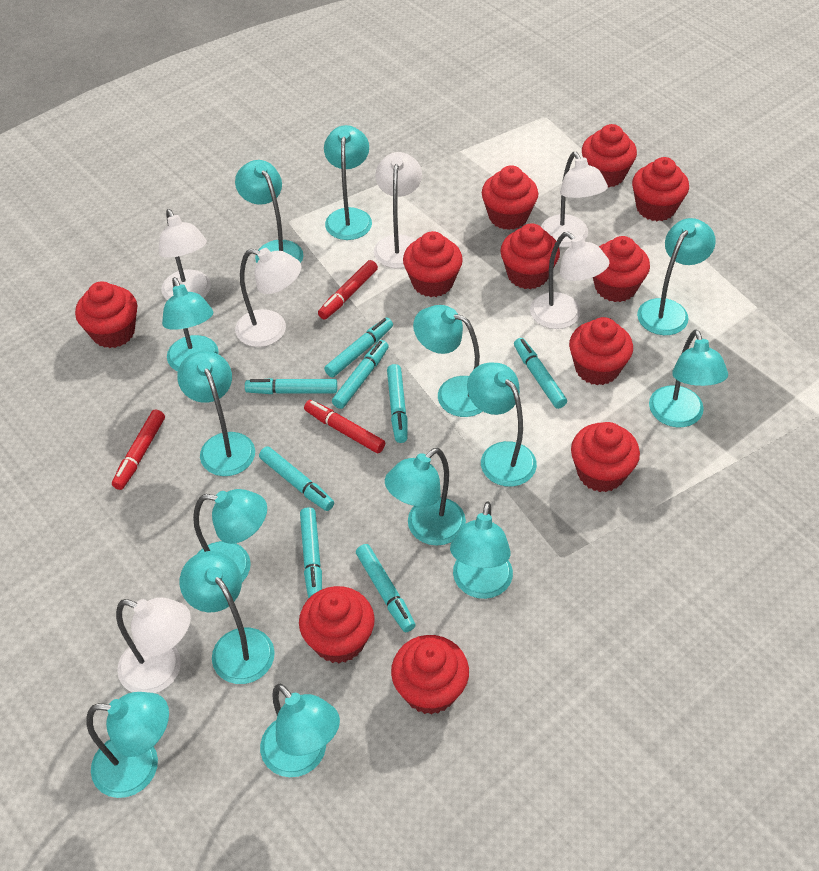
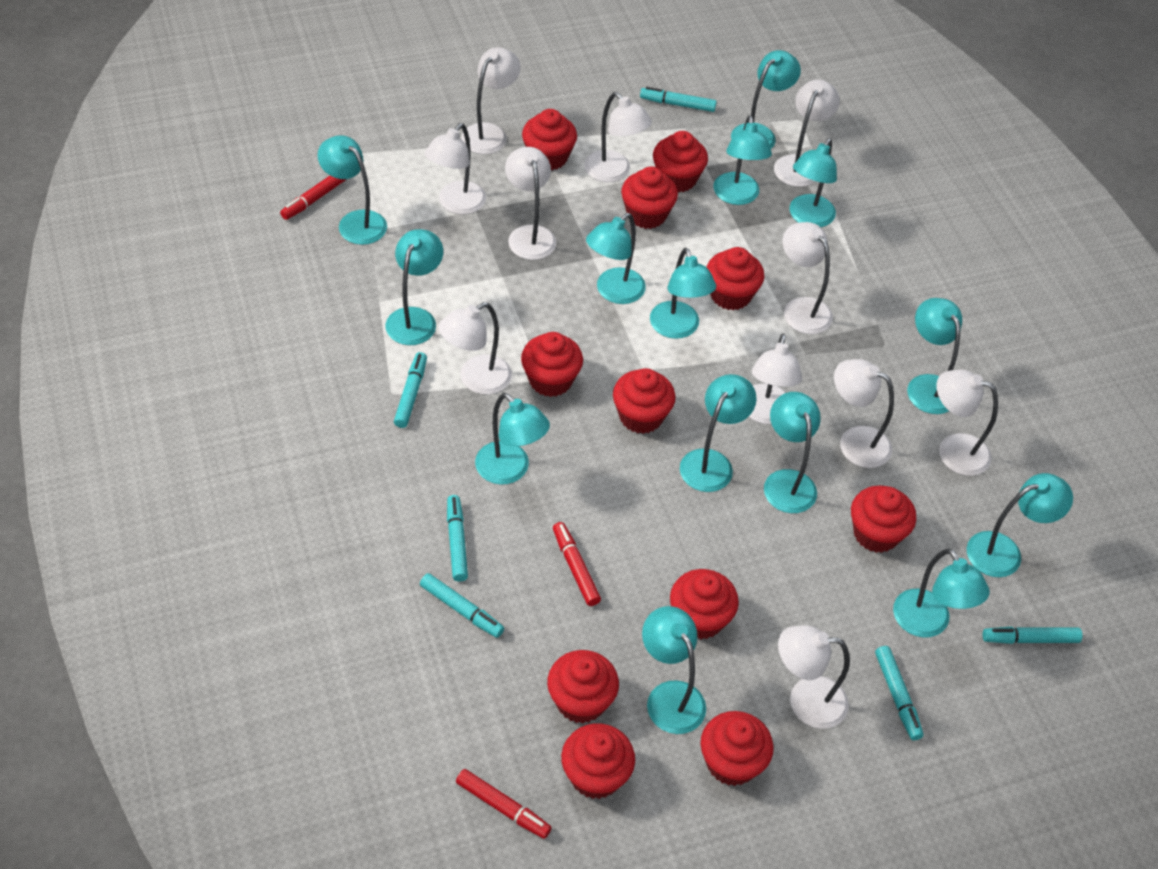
turquoise marker: [245,378,337,394] [259,446,334,511] [300,507,322,598] [324,318,393,377] [332,340,389,409] [356,544,416,632] [387,364,408,443] [514,338,567,409] = 8 -> [394,352,427,428] [420,573,504,638] [447,495,468,582] [640,87,717,112] [875,646,924,740] [983,627,1082,644] = 6
white lamp: [116,597,191,693] [159,209,211,300] [235,248,301,347] [374,152,422,268] [530,232,609,329] [541,152,608,247] = 6 -> [425,123,486,214] [438,302,512,395] [461,47,520,154] [505,147,556,260] [584,92,652,182] [749,334,802,424] [774,79,840,187] [778,625,850,729] [783,222,833,334] [834,359,894,468] [937,369,998,476] = 11

